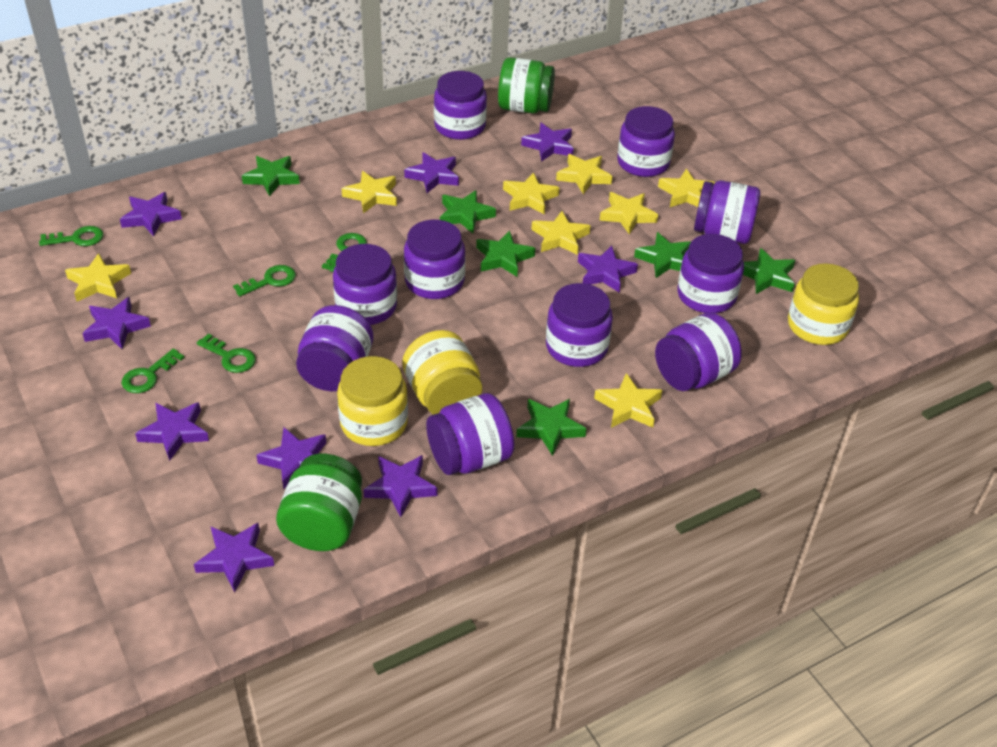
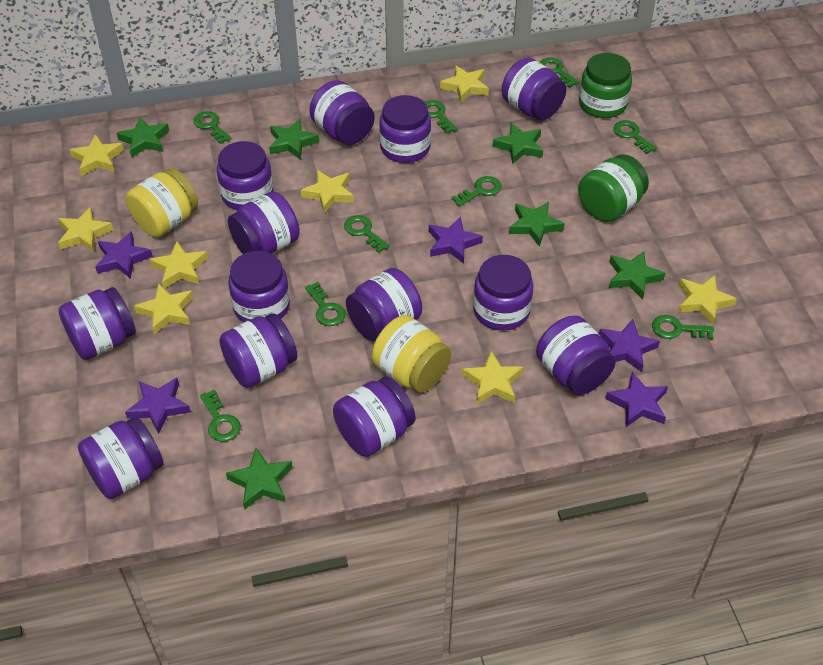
green key: [39,226,104,246] [121,348,185,393] [197,334,256,373] [233,265,296,296] [322,233,367,272] = 5 -> [193,111,232,144] [200,389,241,442] [305,282,346,326] [344,215,390,253] [425,100,458,134] [451,176,502,207] [540,58,579,88] [613,120,657,154] [652,315,714,339] = 9
purple jar: [296,305,373,391] [333,244,397,325] [404,220,465,299] [426,393,514,475] [434,71,487,140] [546,283,613,367] [617,106,675,177] [655,313,742,391] [677,234,744,313] [694,180,760,244] = 10 -> [58,287,136,360] [78,416,163,499] [217,141,273,210] [219,313,297,388] [228,191,300,254] [228,251,290,322] [309,80,375,145] [333,377,416,457] [346,268,422,341] [379,95,431,163] [473,255,533,331] [502,58,566,120] [536,315,616,395] = 13
purple star: [82,297,151,349] [120,192,182,236] [135,402,209,461] [194,523,274,593] [257,427,326,489] [363,455,437,517] [404,152,459,193] [521,123,574,162] [578,246,638,293] = 9 -> [95,231,153,279] [125,378,191,434] [429,217,483,264] [599,319,660,372] [605,372,668,427] = 5
yellow jar: [337,356,408,446] [402,330,482,415] [788,263,859,345] = 3 -> [126,169,198,237] [372,315,451,392] = 2

